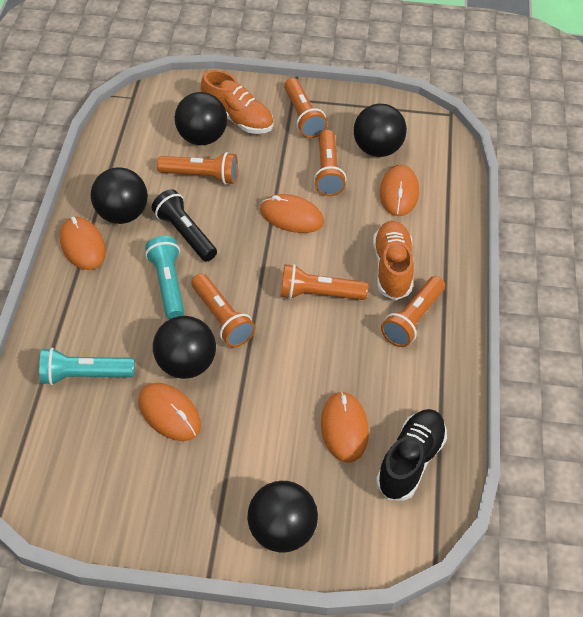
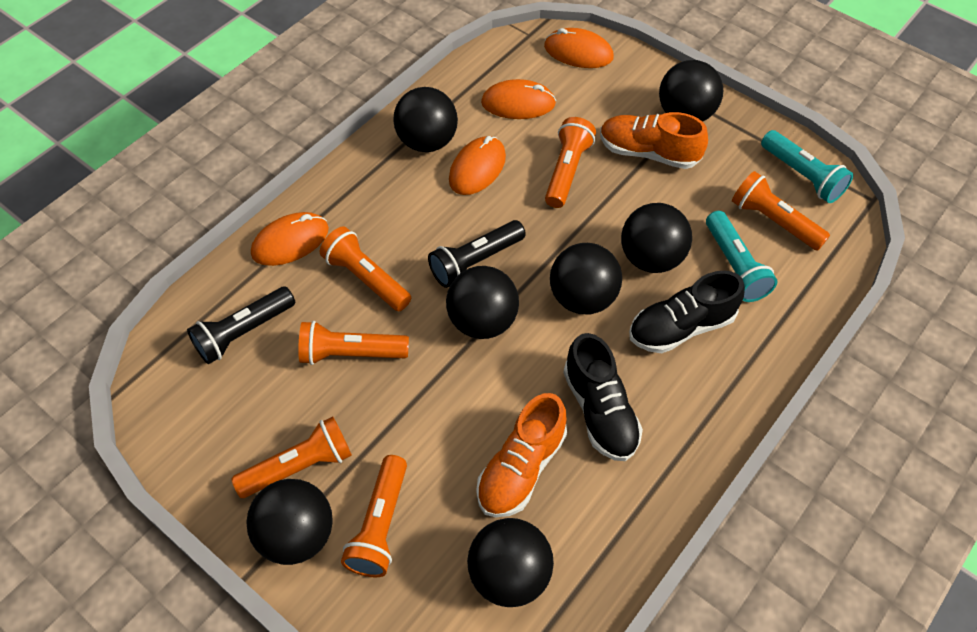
black ball: [91,167,148,224] [153,316,216,379] [175,92,227,145] [247,481,318,553] [354,104,407,157] = 5 -> [246,479,333,565] [393,87,458,152] [446,266,519,339] [467,518,554,607] [550,243,622,314] [621,203,692,273] [659,60,723,122] = 7
black flashlight: [152,189,217,262] = 1 -> [187,287,295,364] [428,220,526,288] = 2
black shoe: [376,409,447,501] = 1 -> [563,333,643,461] [629,271,745,353] = 2
orange mouse: [60,217,106,270] [138,383,201,441] [260,194,324,233] [321,391,369,463] [380,165,419,216] = 5 -> [251,212,329,266] [449,136,506,195] [481,79,556,119] [544,28,614,68] = 4

